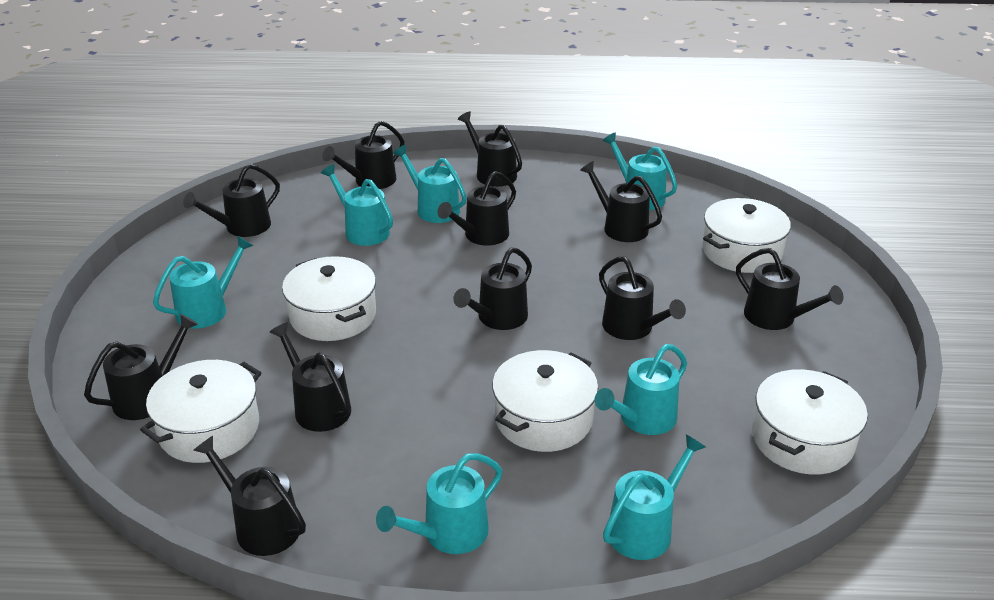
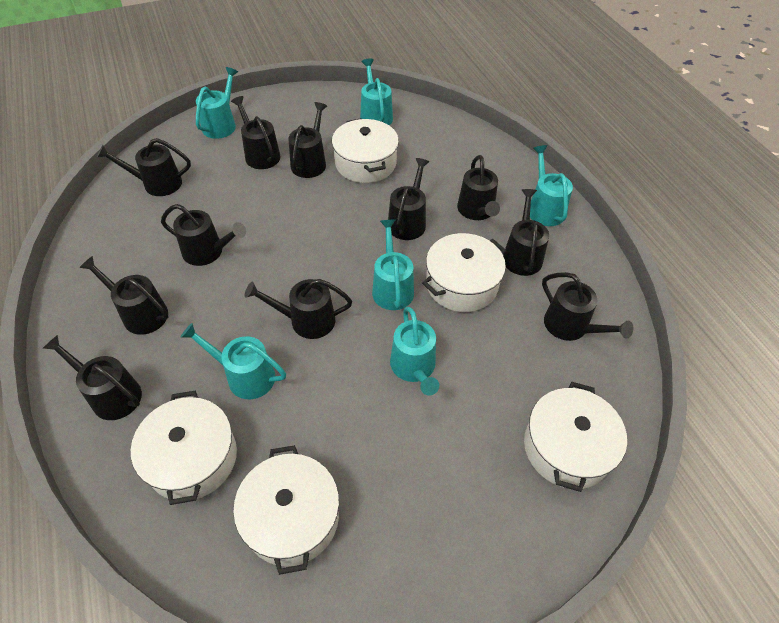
turquoise watering can: [153,236,254,328] [321,164,393,246] [376,453,502,554] [393,145,467,223] [595,344,687,435] [602,132,677,210] [603,434,706,560] = 7 -> [181,323,286,399] [196,67,238,139] [360,58,393,126] [372,220,414,310] [390,307,439,396] [530,145,573,226] = 6

